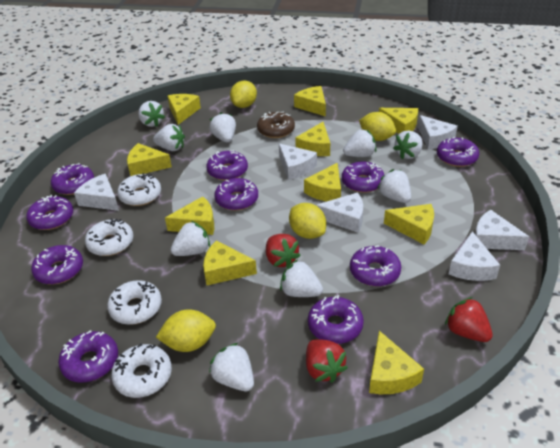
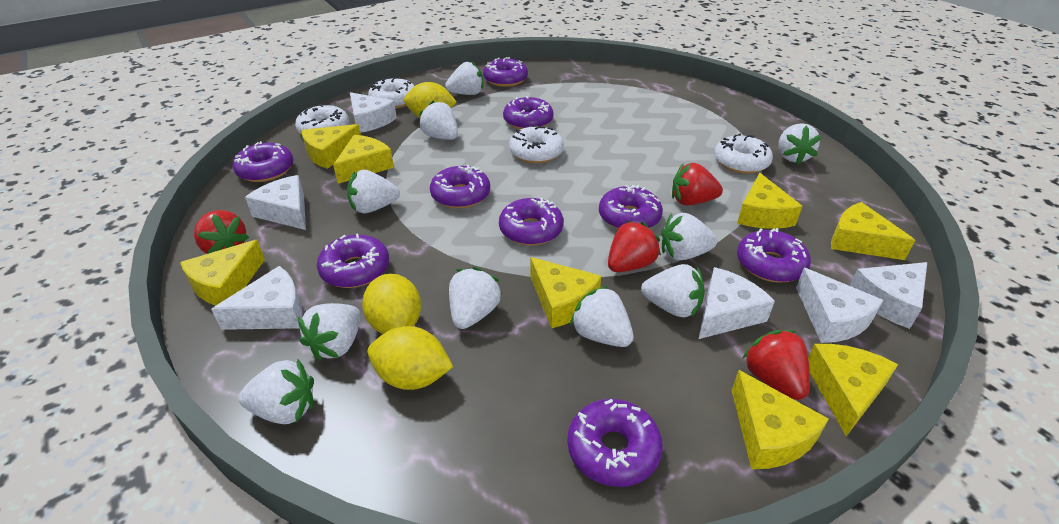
brown donut: [257,112,295,138] = 1 -> none = 0
purple donut: [26,195,73,230] [31,245,83,284] [51,163,94,195] [58,330,118,383] [206,150,248,181] [214,178,258,211] [308,295,364,344] [342,161,384,193] [350,245,401,286] [437,137,479,167] = 10 -> [232,141,293,182] [317,233,389,288] [430,165,490,208] [483,57,528,87] [499,197,564,246] [503,96,554,129] [567,399,663,487] [599,185,663,229] [737,228,811,283] = 9
red strawberry: [266,234,301,268] [306,339,348,383] [445,297,493,342] = 3 -> [194,210,249,254] [608,221,661,272] [672,163,723,205] [742,330,810,400] = 4
white strawberry: [138,101,165,127] [153,124,185,151] [171,221,210,256] [209,112,236,143] [209,343,254,391] [280,260,323,297] [343,129,376,157] [377,169,411,203] [393,131,423,159] = 9 -> [238,359,314,424] [298,303,361,361] [347,170,400,213] [419,101,458,140] [445,62,483,95] [449,267,502,329] [570,286,634,347] [641,264,705,317] [661,213,717,260] [779,123,821,164] = 10
yellow cheese: [127,143,172,176] [165,196,214,235] [168,94,201,125] [203,241,257,285] [294,86,326,117] [295,122,330,156] [304,163,341,201] [369,331,424,394] [379,108,418,134] [384,204,434,244] = 10 -> [180,240,265,306] [302,124,361,169] [333,135,394,184] [531,257,601,328] [732,370,829,469] [737,173,802,229] [808,344,898,436] [831,202,915,260] = 8
yellow lemon: [156,309,216,352] [230,81,257,108] [289,203,326,239] [359,112,396,141] = 4 -> [362,274,421,334] [368,326,453,390] [404,82,457,118] = 3

